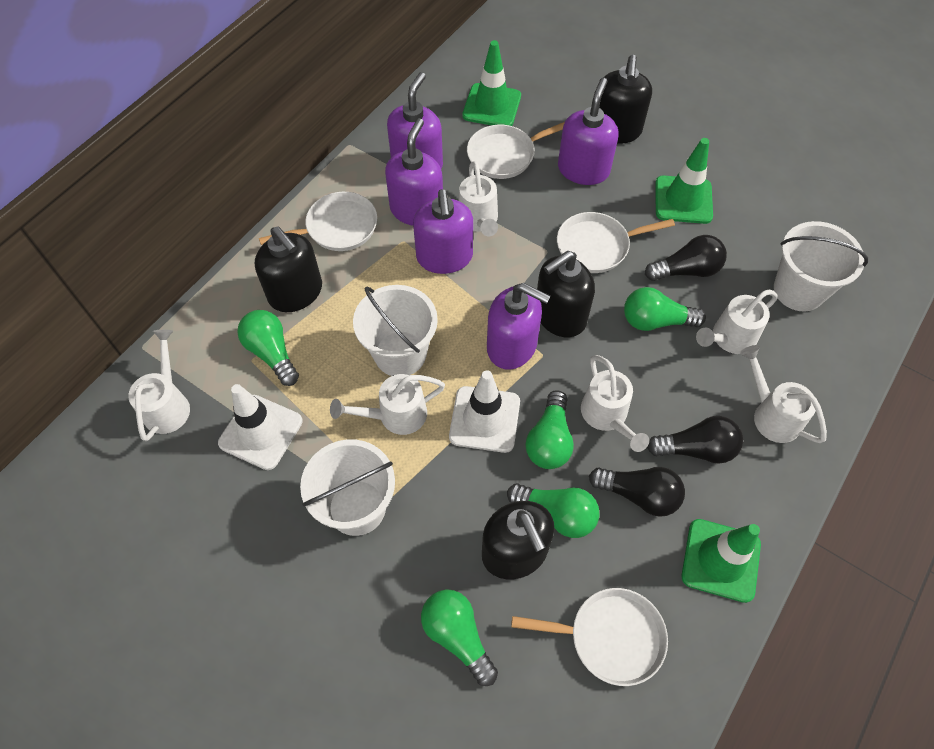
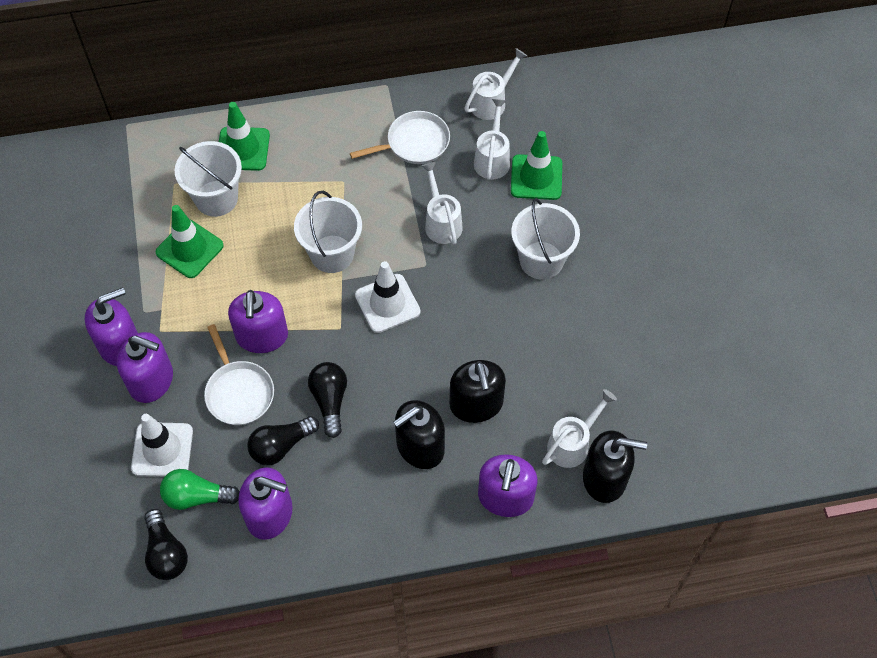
black soap dispenser: [255,226,322,312] [482,501,555,579] [537,251,595,338] [599,55,652,144] = 4 -> [393,400,445,469] [450,360,506,423] [583,431,647,503] = 3
green light bulb: [237,310,299,386] [421,589,498,686] [507,483,600,538] [526,390,574,469] [624,287,706,331] = 5 -> [160,469,240,510] = 1
white pan: [259,192,377,251] [467,122,565,179] [511,588,668,686] [557,212,675,273] = 4 -> [204,324,274,425] [350,111,450,164] = 2
white watering can: [128,330,190,441] [330,374,445,435] [458,161,498,236] [581,355,649,452] [696,290,777,354] [740,345,827,443] = 6 -> [421,162,462,245] [464,48,527,120] [474,99,510,180] [542,389,617,468] = 4

